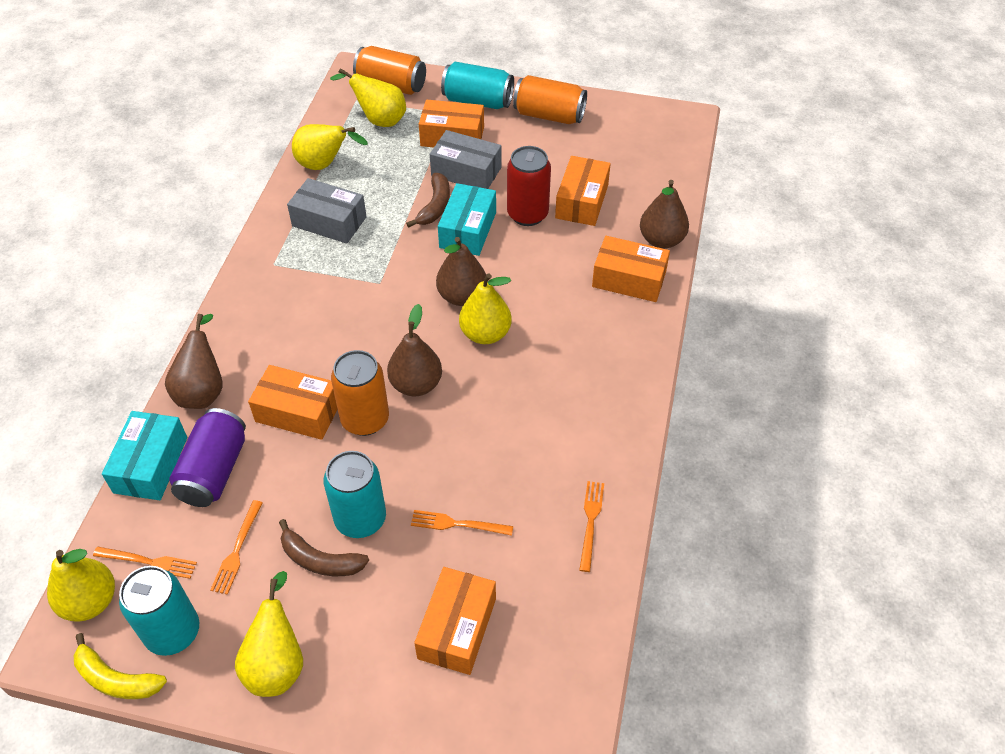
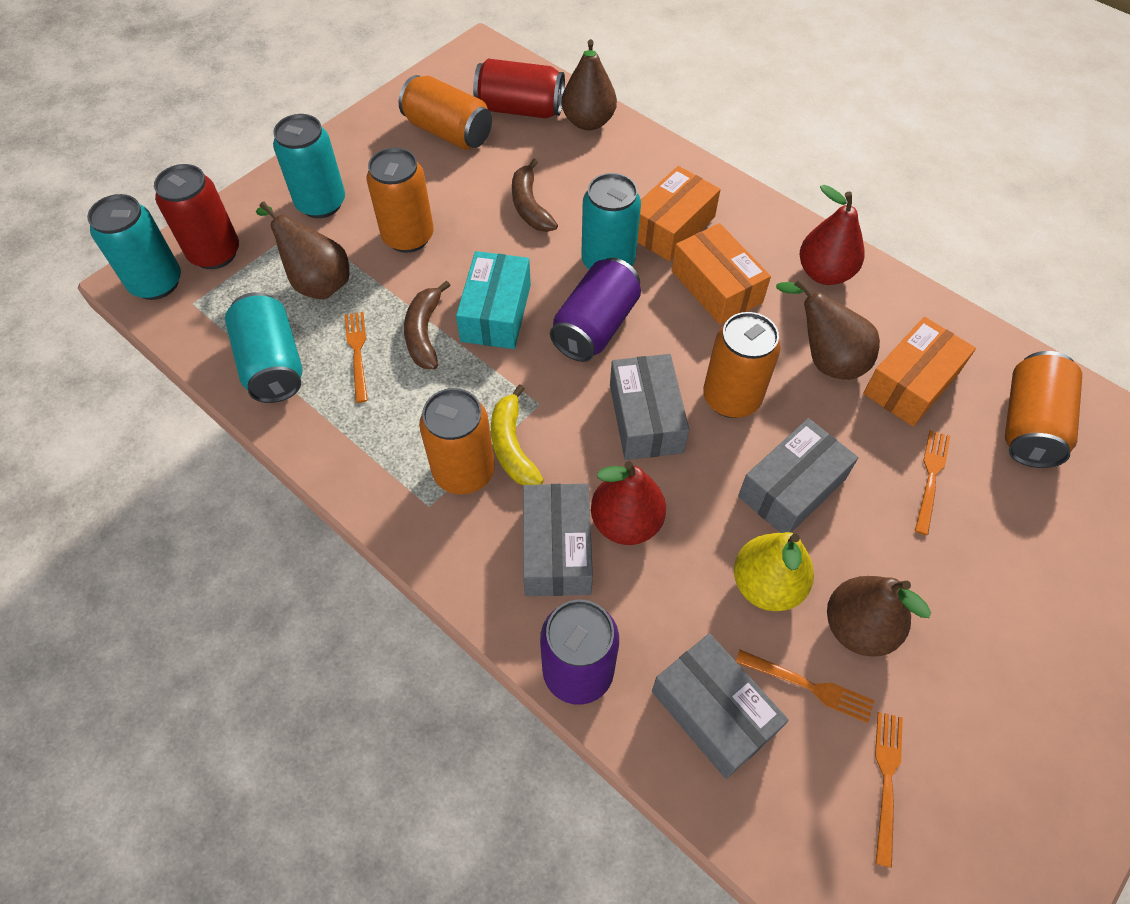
grey box: [287,178,367,244] [430,130,502,189] = 2 -> [523,484,593,596] [610,354,689,460] [652,633,789,779] [738,418,858,533] = 4
orange box: [248,365,337,440] [414,567,496,675] [419,100,484,148] [555,156,611,226] [592,236,670,302] = 5 -> [637,166,721,261] [672,223,771,325] [863,317,976,426] = 3
orange can: [331,350,389,436] [353,46,426,95] [513,75,587,124] = 3 -> [366,147,434,253] [399,75,492,150] [419,388,495,494] [703,312,781,418] [1005,351,1082,468] = 5
purple can: [169,408,246,507] = 1 -> [540,600,619,705] [550,258,641,362] = 2
red can: [507,146,551,226] = 1 -> [154,164,239,269] [473,58,565,118] = 2
red pear: none = 0 -> [591,461,666,545] [800,185,864,285] = 2
turquoise box: [102,411,187,500] [438,183,496,256] = 2 -> [456,251,531,349] = 1
turquoise can: [119,566,199,656] [324,451,386,538] [441,62,514,109] = 3 -> [87,194,181,300] [225,292,303,403] [273,114,345,218] [581,173,641,269] = 4
yellow pear: [47,549,115,622] [235,571,303,697] [292,124,368,170] [330,68,406,127] [459,274,512,344] = 5 -> [734,532,814,611] = 1

